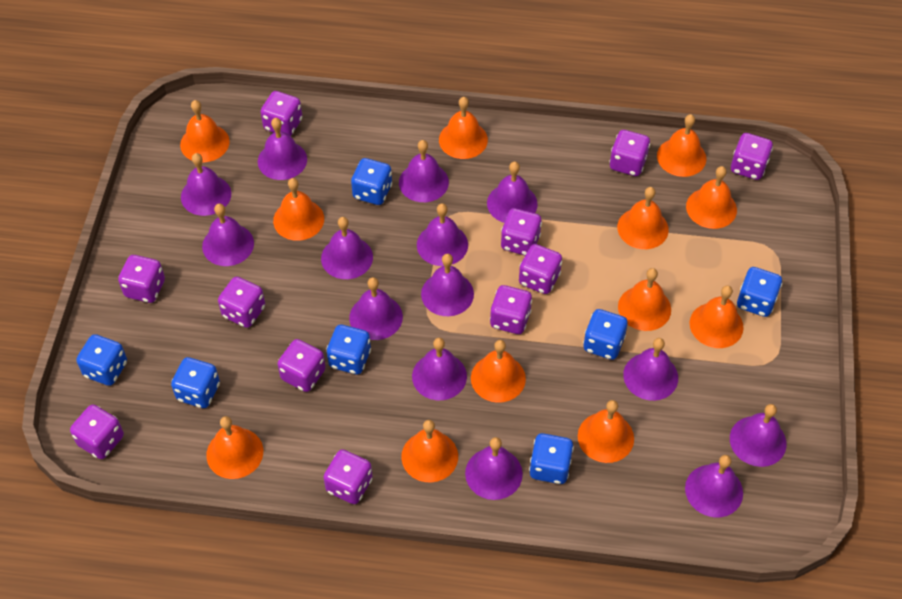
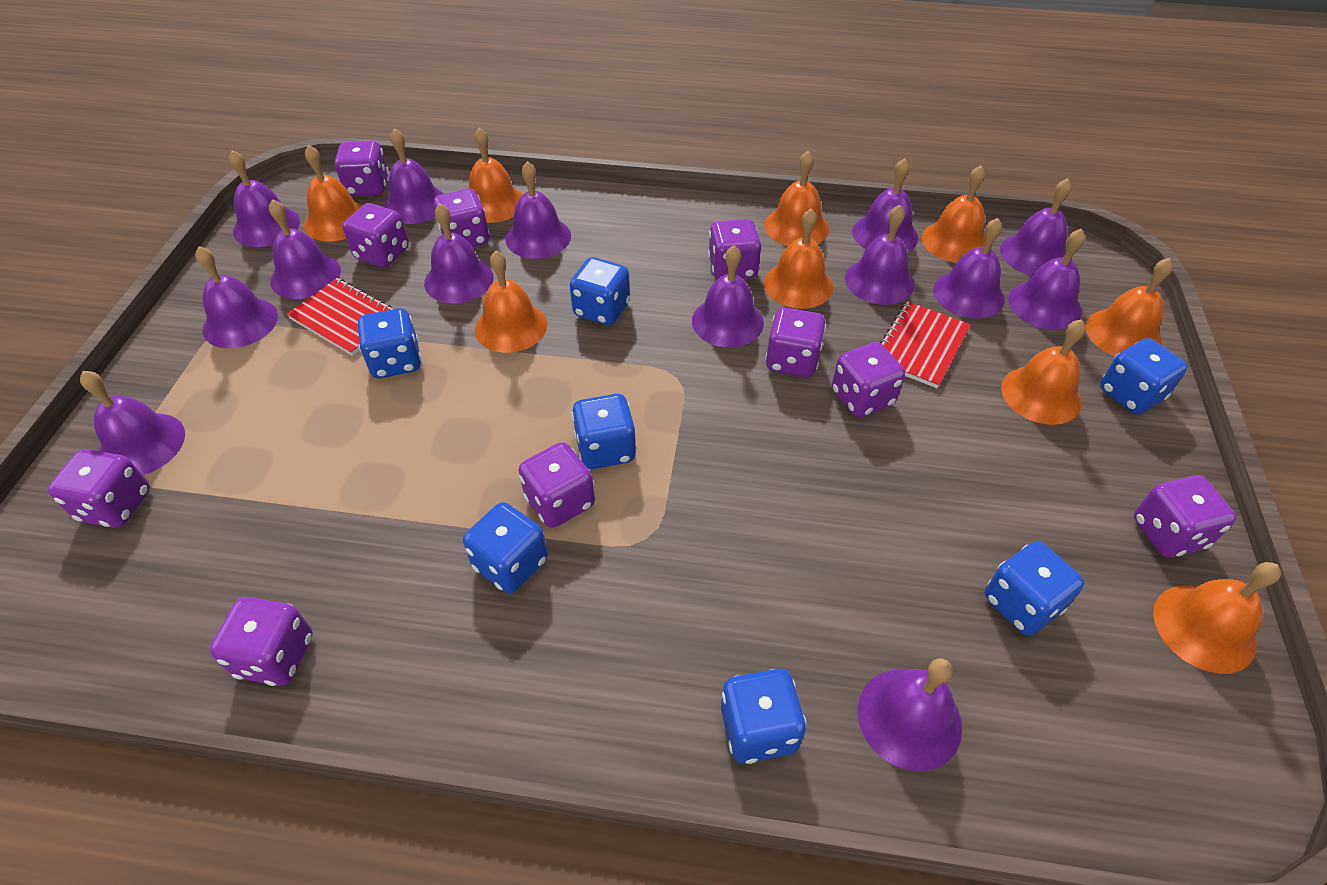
orange bell: [180,100,230,162] [206,416,263,479] [273,178,324,241] [401,420,458,482] [439,97,488,159] [471,340,526,403] [578,400,634,463] [617,187,669,249] [618,268,671,331] [657,114,706,177] [686,166,737,229] [690,285,744,348] = 12 -> [304,145,362,242] [469,127,523,223] [474,251,547,353] [764,151,829,246] [764,209,833,309] [922,166,985,263] [1001,319,1086,425] [1086,258,1173,356] [1153,562,1281,674] = 9
purple dice: [70,405,124,459] [118,255,165,303] [218,277,265,328] [261,91,302,136] [277,339,326,392] [323,449,373,504] [490,285,532,334] [501,208,542,255] [519,244,562,294] [609,130,650,176] [731,133,773,180] = 11 -> [48,449,150,528] [210,597,313,686] [335,140,389,196] [342,203,409,267] [434,189,490,247] [519,442,595,528] [708,219,761,279] [765,307,826,377] [832,342,905,417] [1134,475,1236,558] = 10
red notebook: none = 0 -> [287,278,393,356] [880,301,971,388] = 2

